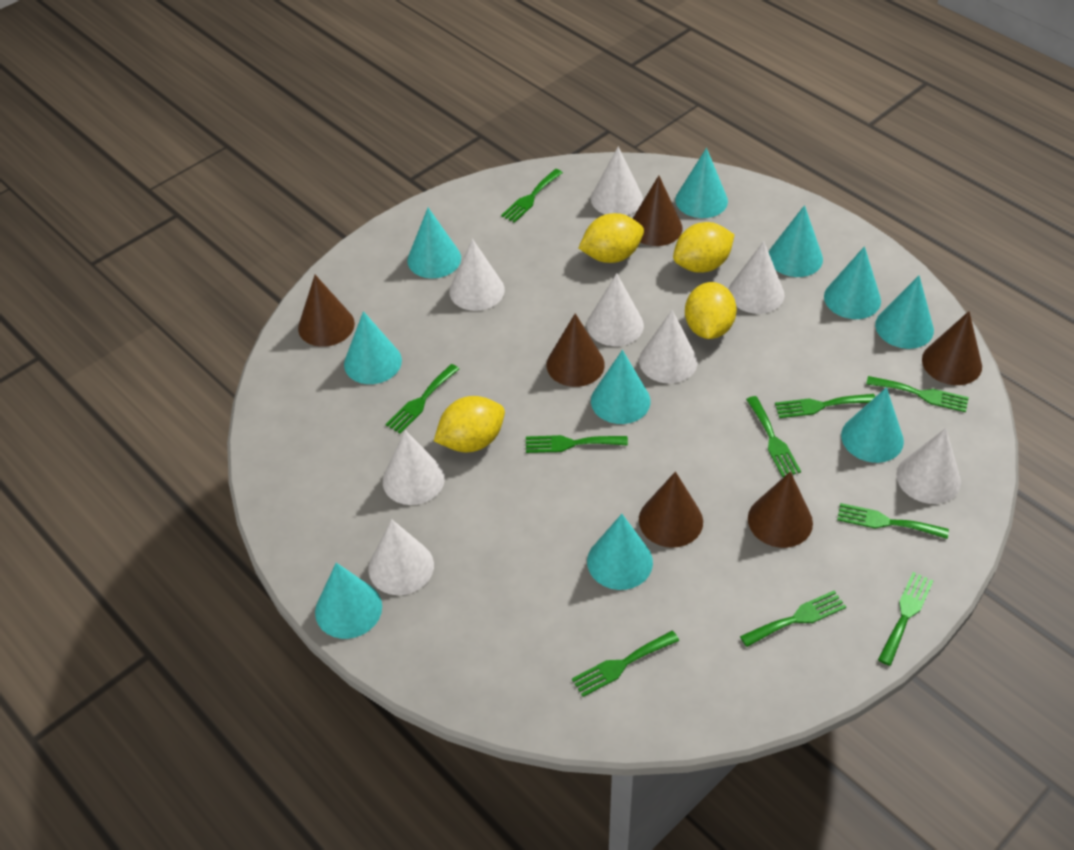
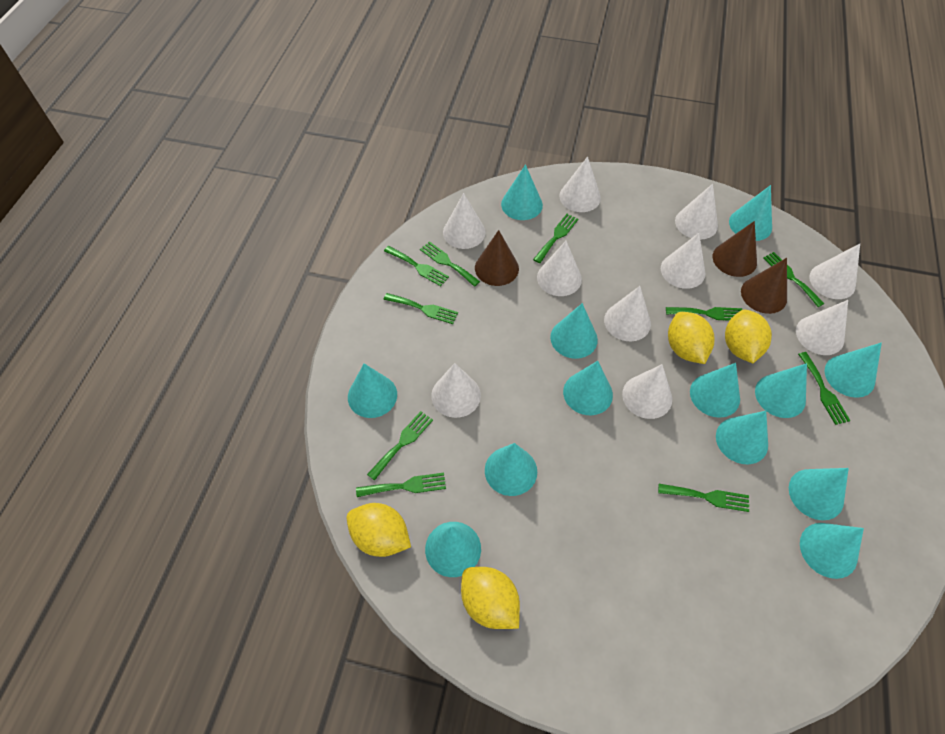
brown cone: [298,275,355,347] [546,313,605,387] [632,176,682,246] [639,471,703,548] [748,471,813,548] [922,311,982,385] = 6 -> [475,230,519,286] [713,221,757,277] [741,258,787,314] = 3
turquoise cone: [315,563,382,639] [344,311,402,384] [407,208,461,278] [587,514,653,590] [591,350,651,424] [675,148,728,218] [769,205,823,277] [824,246,881,319] [841,387,904,463] [875,276,934,349] = 10 -> [348,364,397,418] [425,522,481,577] [485,443,537,496] [501,164,543,220] [550,303,598,359] [563,361,613,415] [690,363,740,418] [716,411,768,464] [729,185,772,241] [755,363,807,418] [789,468,849,520] [800,523,864,579] [825,342,882,398] = 13
white cone: [368,519,434,595] [383,430,445,505] [449,239,505,311] [587,273,644,346] [591,147,643,215] [639,310,698,383] [729,241,784,314] [896,428,961,504] = 8 -> [431,363,481,418] [443,193,486,249] [537,241,582,296] [559,156,601,212] [604,286,651,341] [622,364,672,419] [661,233,705,289] [675,184,718,240] [796,300,848,355] [809,244,860,299] = 10

